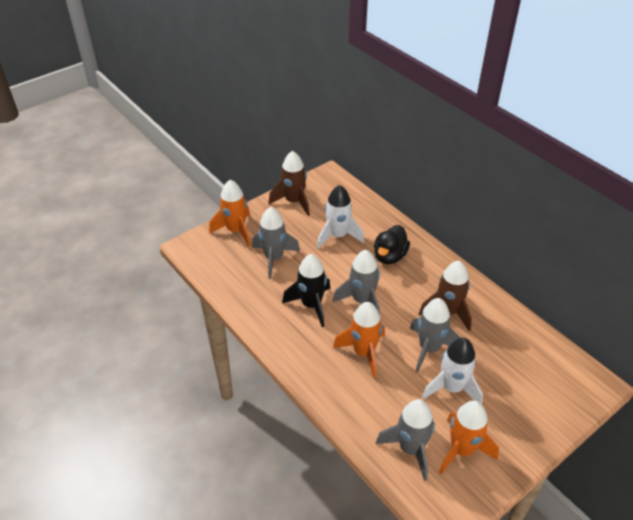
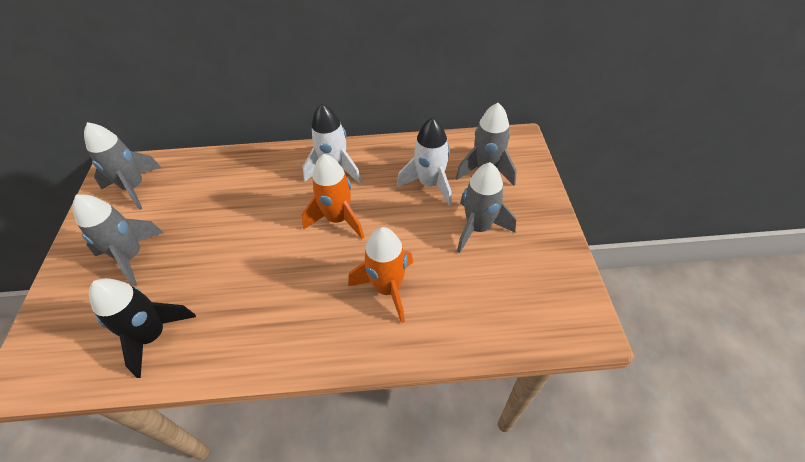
black duck: [374,225,410,264] = 1 -> none = 0
brown rocket: [269,151,310,216] [419,261,472,331] = 2 -> none = 0
orange rocket: [209,180,251,247] [333,302,385,378] [439,401,499,475] = 3 -> [302,154,364,239] [348,227,413,323] = 2

